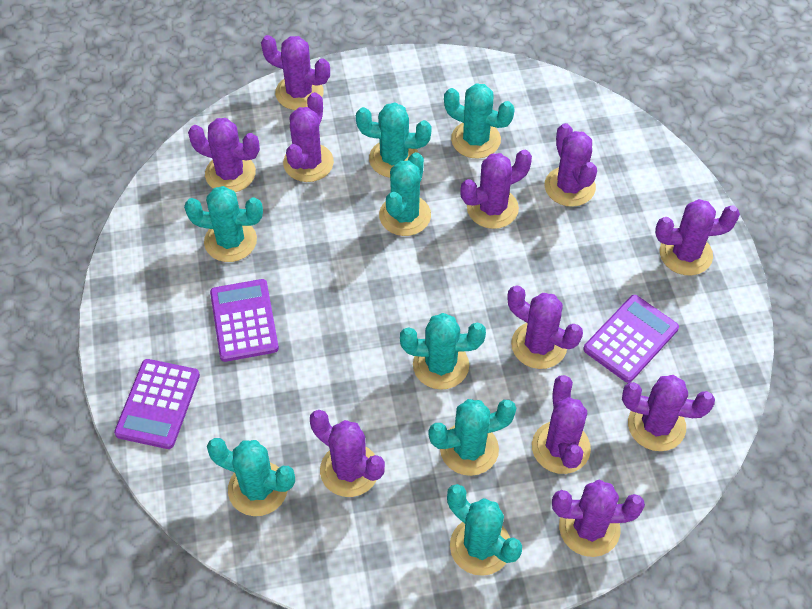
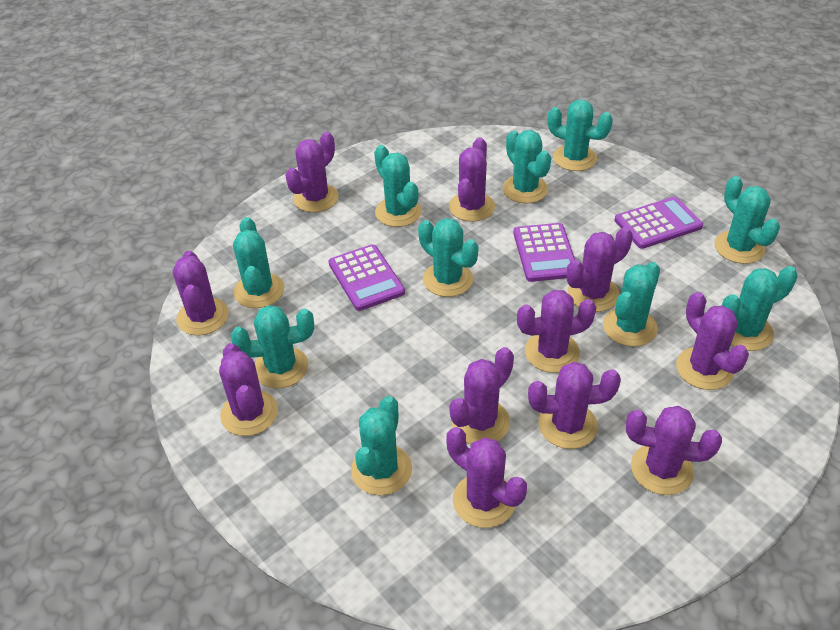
turquoise cactus: [184,186,263,262] [207,438,295,516] [356,103,432,178] [379,152,431,236] [400,313,486,390] [429,399,516,476] [444,84,515,159] [447,484,522,576] = 8 -> [231,305,314,388] [233,217,284,308] [351,396,412,496] [374,145,422,227] [418,218,479,297] [502,130,551,203] [548,100,613,171] [603,262,660,347] [715,176,780,264] [722,266,798,351] = 10

